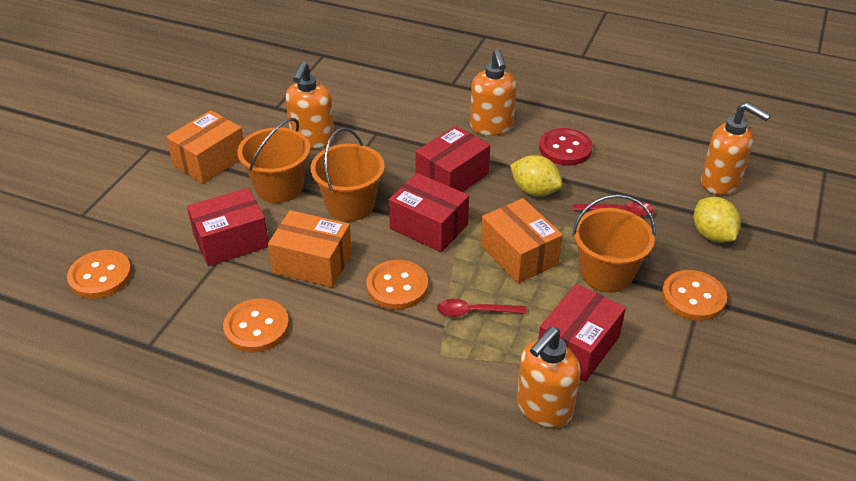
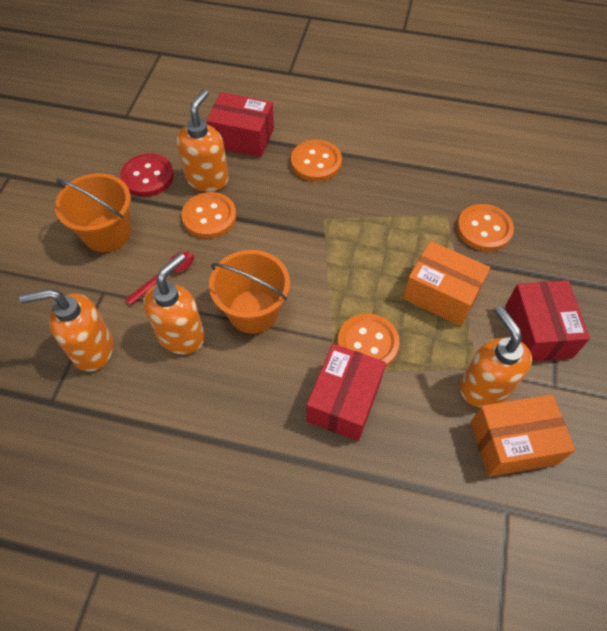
orange box: [166,110,244,184] [268,210,352,288] [481,198,563,284] = 3 -> [403,241,490,326] [471,394,575,477] = 2
orange bucket: [237,118,310,203] [311,128,385,221] [572,194,655,293] = 3 -> [55,173,131,252] [209,250,290,334] = 2
red box: [187,188,269,266] [389,173,469,252] [415,126,490,192] [538,284,626,382] = 4 -> [206,92,274,157] [306,344,386,441] [505,280,590,362] = 3
red spoon: [437,299,527,317] [573,201,654,216] = 2 -> [125,251,194,305] = 1
yellow lemon: [510,155,563,197] [694,197,741,243] = 2 -> none = 0

